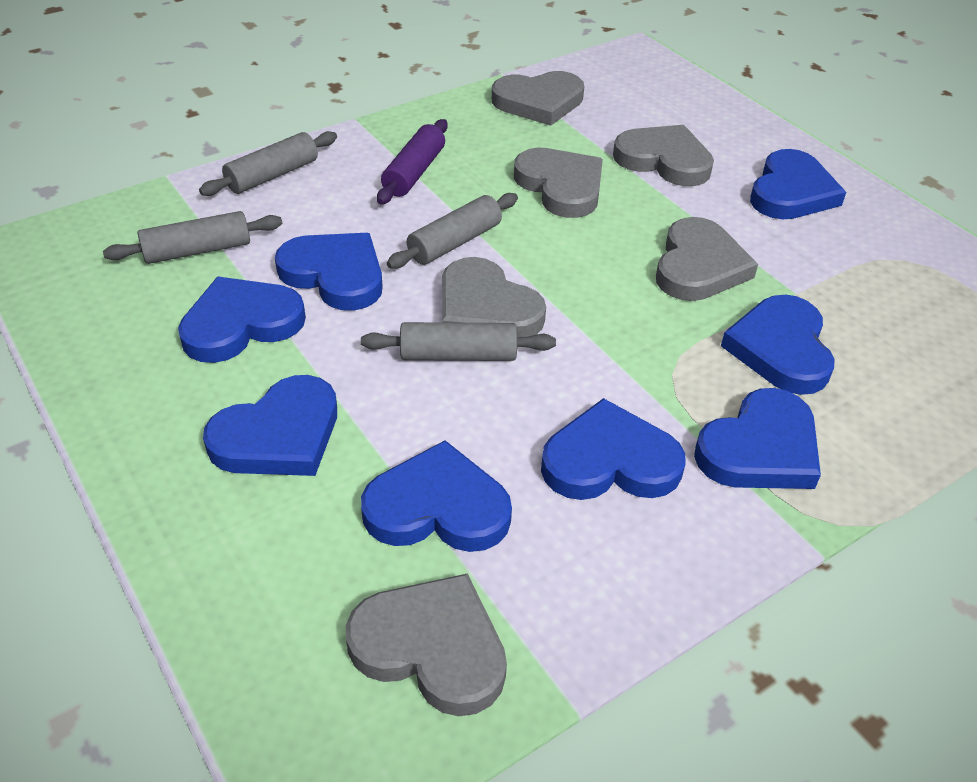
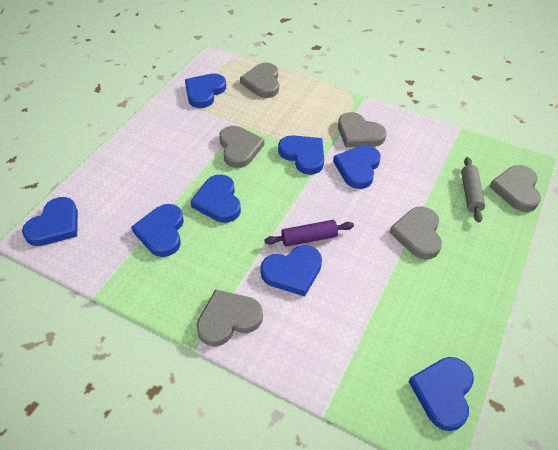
grey rolling pin: [103,211,282,264] [199,131,337,196] [361,322,556,361] [387,193,518,269] = 4 -> [461,157,485,223] = 1

